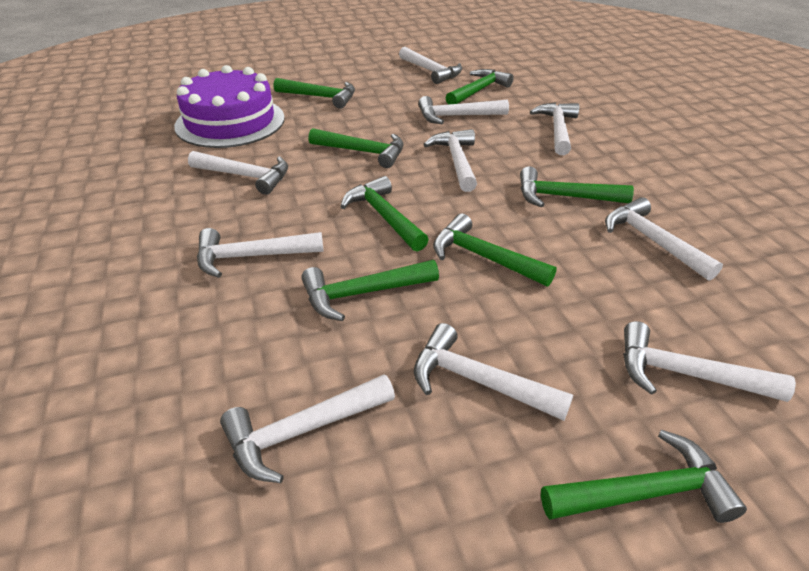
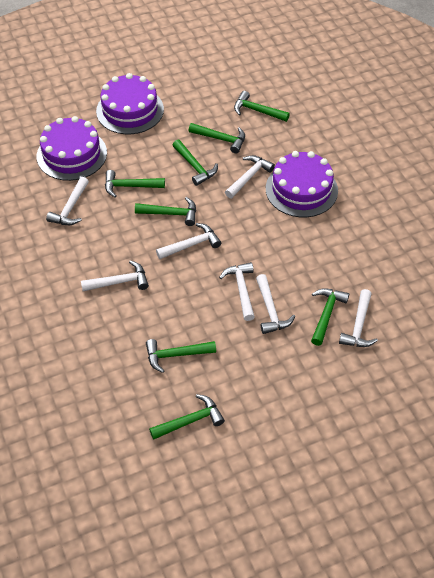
purple cake: [174,65,285,148] = 1 -> [37,116,107,181] [96,73,164,134] [266,151,338,217] = 3
white hammer: [188,151,288,195] [197,228,324,278] [220,374,395,483] [399,47,462,84] [414,323,573,421] [418,96,509,124] [423,129,477,192] [530,102,579,155] [605,197,723,281] [623,321,796,402] = 10 -> [46,177,89,225] [81,260,149,291] [156,223,221,259] [219,262,255,321] [225,155,275,198] [256,274,295,334] [339,289,378,347] = 7

